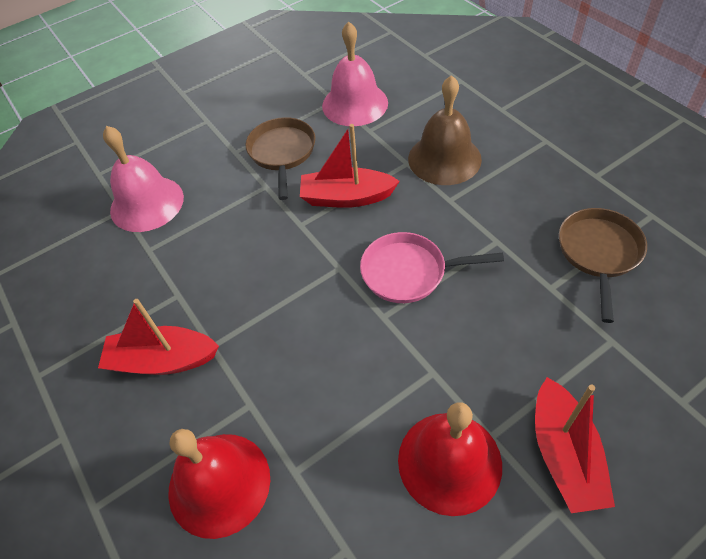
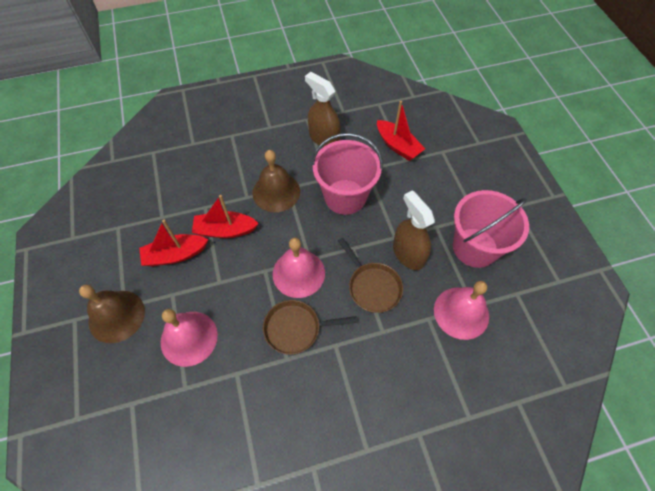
brown bell: [408,75,482,185] = 1 -> [79,285,145,343] [253,150,300,212] = 2
brown spray bottle: none = 0 -> [305,72,341,147] [393,190,435,270] = 2
pink bell: [103,126,184,232] [322,21,388,126] = 2 -> [161,309,218,367] [273,238,325,298] [434,281,489,340] = 3
pink bucket: none = 0 -> [312,133,383,215] [453,190,529,268] = 2
pink pan: [360,232,504,303] = 1 -> none = 0
red bell: [168,429,270,539] [398,402,502,516] = 2 -> none = 0

